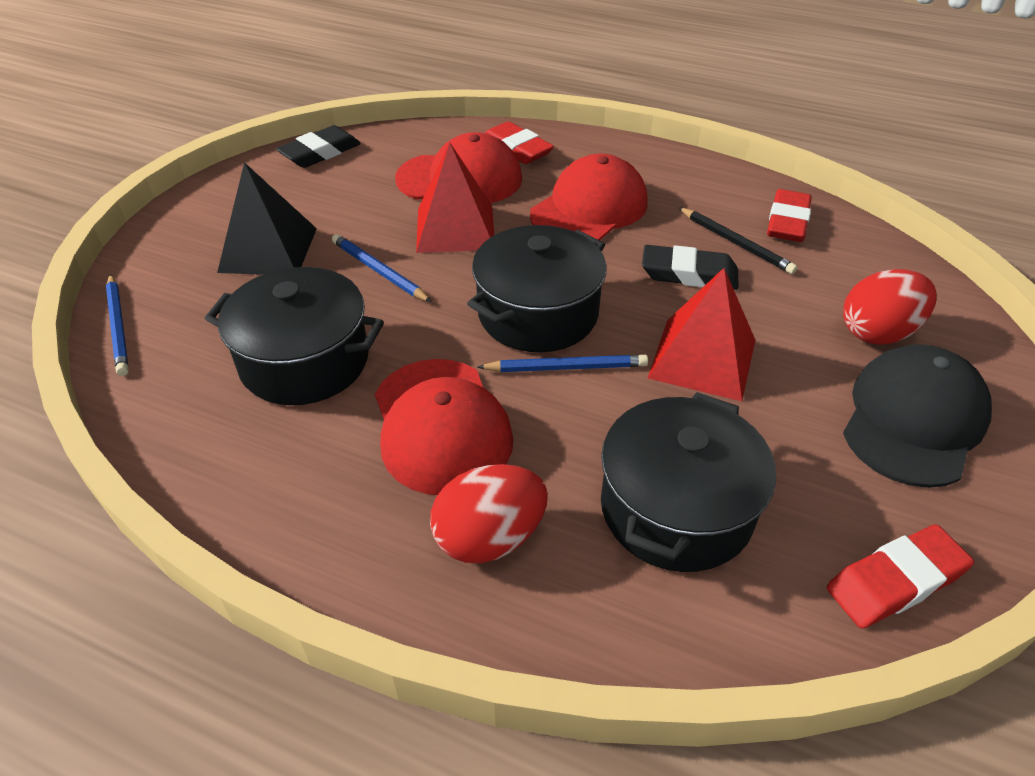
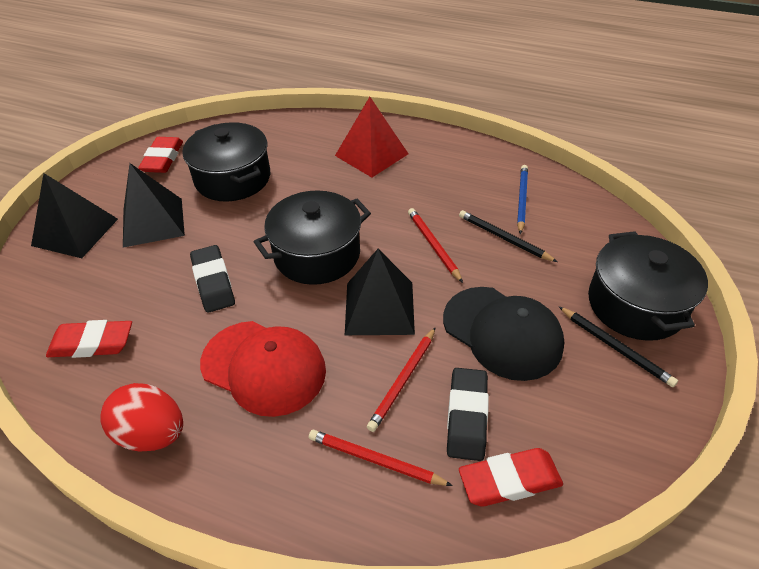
black pencil: [678,207,798,274] = 1 -> [459,210,557,262] [559,307,678,387] = 2
black pyramid: [217,162,317,275] = 1 -> [31,173,118,258] [123,163,185,248] [345,249,415,335] = 3
blue pencil: [106,274,129,376] [332,234,432,302] [477,355,648,372] = 3 -> [517,165,528,235] = 1
red cap: [375,359,513,495] [395,132,522,203] [530,154,648,241] = 3 -> [200,321,326,417] = 1
red egg: [430,464,548,563] [843,269,937,345] = 2 -> [101,383,183,452] = 1
red pencil: none = 0 -> [309,430,453,486] [367,327,436,432] [408,208,463,283] = 3
red pyramid: [416,142,494,253] [648,268,755,401] = 2 -> [335,97,408,178] = 1

